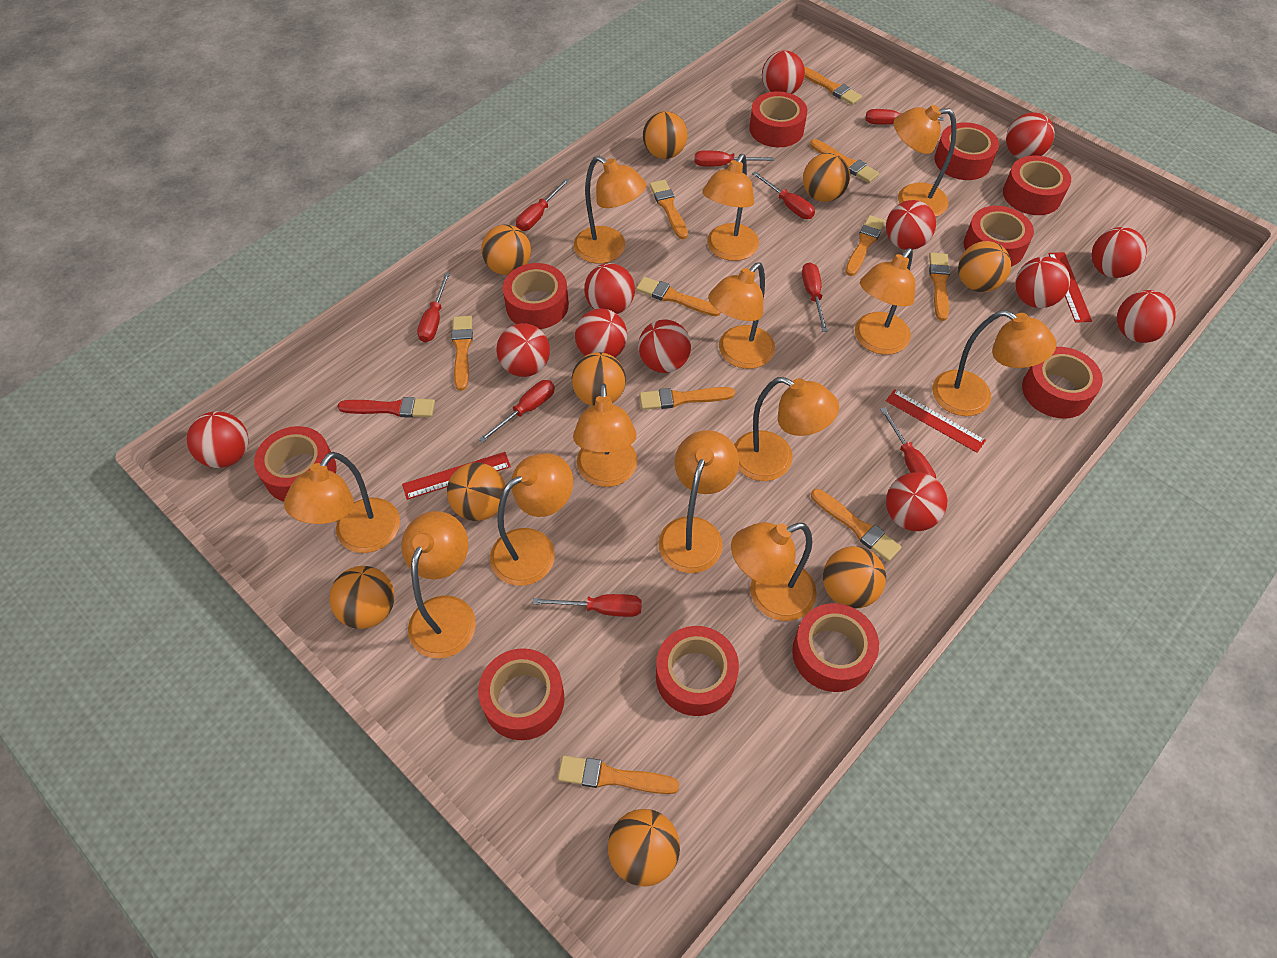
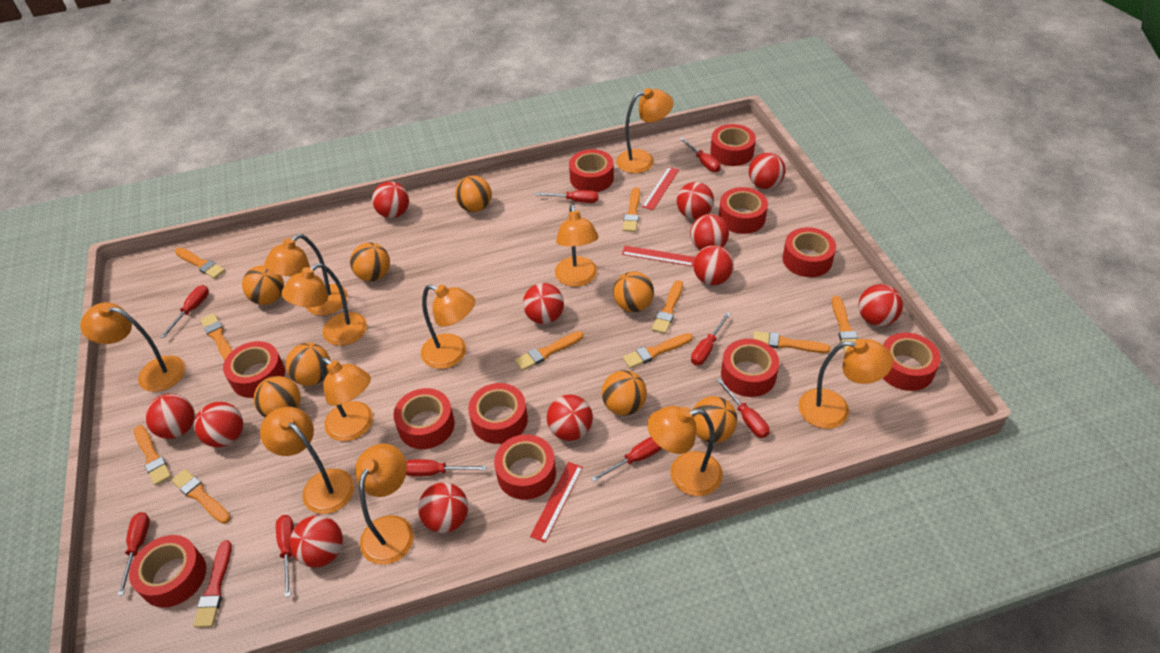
orange ball: [329,566,395,629] [447,462,505,521] [481,224,531,275] [572,352,626,406] [608,809,680,886] [643,111,687,159] [803,153,850,202] [823,546,886,609] [958,241,1011,292] = 9 -> [242,265,284,305] [254,376,301,417] [286,343,331,386] [350,242,390,281] [455,175,492,212] [602,370,647,416] [613,272,654,312] [692,396,737,443] = 8
orange lamp: [284,452,400,553] [401,511,476,659] [490,453,573,586] [573,383,638,487] [574,156,646,264] [658,430,739,573] [702,154,759,261] [708,263,775,369] [731,522,817,621] [734,377,839,481] [855,248,915,355] [894,105,957,217] [932,310,1056,416] = 13 -> [80,302,185,392] [260,407,354,514] [264,234,348,316] [282,263,367,346] [320,357,373,441] [355,443,414,565] [421,284,475,369] [555,204,599,287] [616,88,673,173] [647,406,723,496] [798,339,893,429] = 11
red tape: [254,426,337,502] [478,648,565,740] [503,263,569,329] [656,626,739,716] [749,91,807,147] [792,603,879,692] [935,122,999,180] [964,206,1034,267] [1003,155,1071,215] [1022,347,1103,418] = 10 -> [129,535,206,608] [223,341,285,398] [393,388,455,449] [468,383,528,444] [494,434,556,500] [569,149,614,192] [710,124,756,166] [719,187,768,234] [721,339,779,397] [783,227,836,277] [883,333,941,391] = 11

